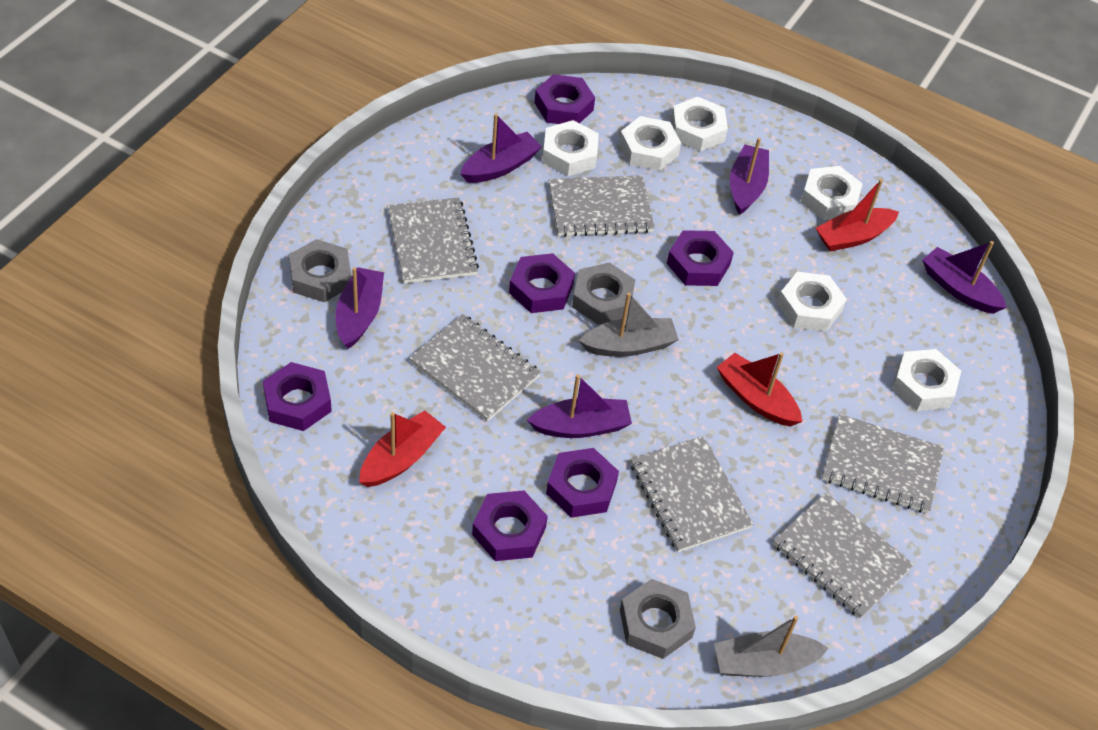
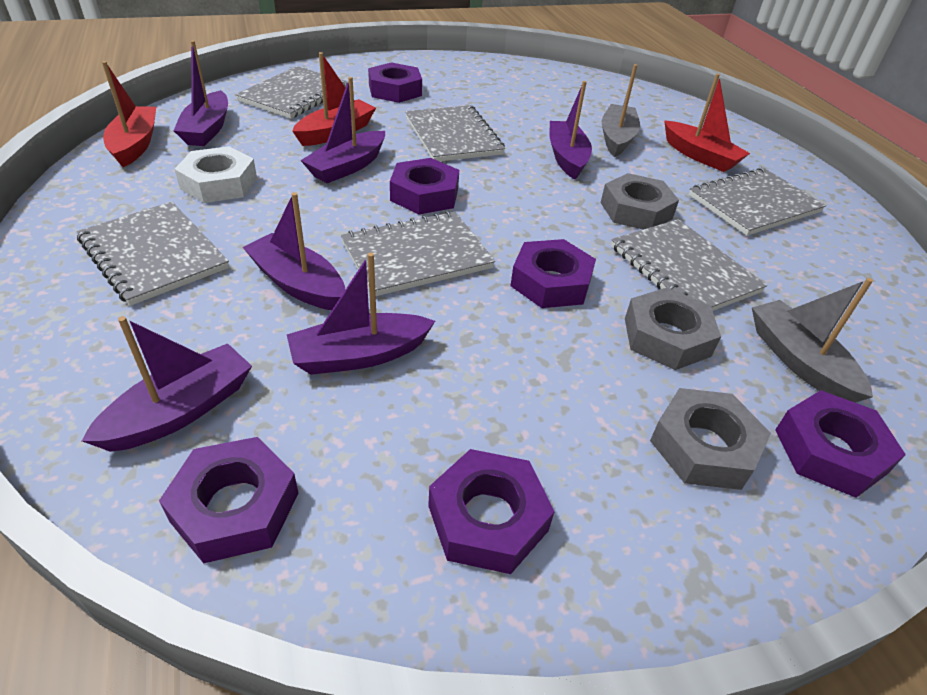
purple boat: [336,267,384,349] [460,113,542,183] [527,374,632,438] [730,138,769,215] [922,241,1007,314] = 5 -> [82,316,252,452] [173,40,228,146] [243,192,345,310] [287,252,435,375] [300,77,385,183] [549,81,592,180] = 6
white nut: [542,120,599,176] [619,116,681,171] [671,97,728,152] [777,272,847,331] [801,166,863,220] [892,349,961,411] = 6 -> [175,146,257,203] = 1

